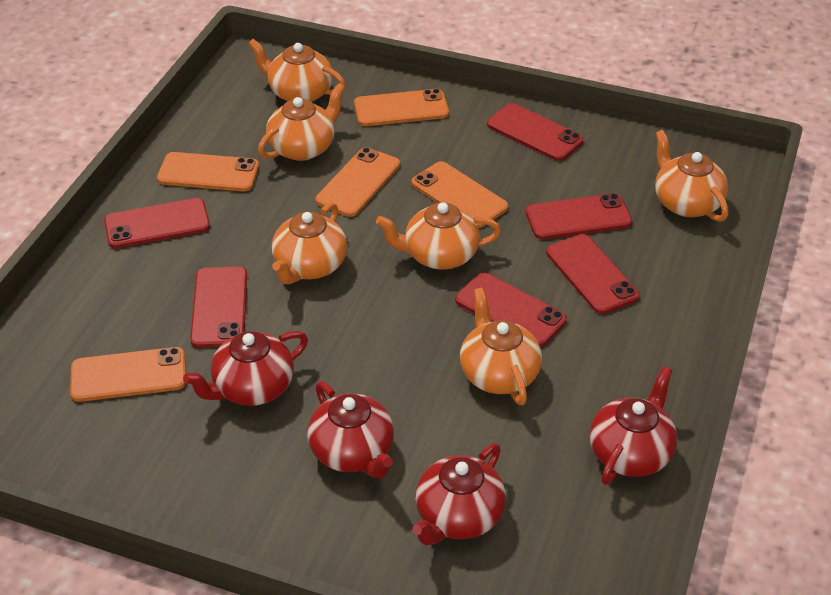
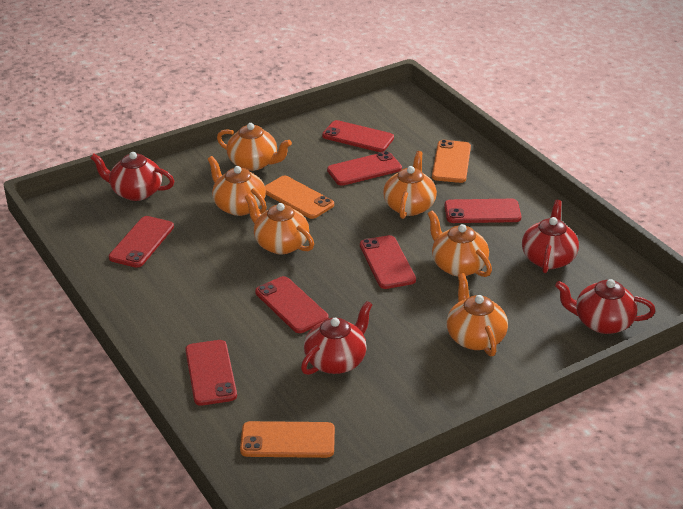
orange phone: [70,347,186,402] [157,152,259,192] [316,147,400,217] [354,89,449,126] [411,161,508,228] = 5 -> [240,421,335,458] [265,176,334,219] [432,140,471,183] = 3
red phone: [104,198,210,248] [190,267,247,348] [455,273,567,347] [487,103,583,161] [526,193,632,239] [546,234,639,314] = 6 -> [109,216,174,268] [185,340,237,406] [255,276,328,333] [322,120,394,152] [327,151,402,186] [360,235,416,289] [445,199,521,223] = 7

